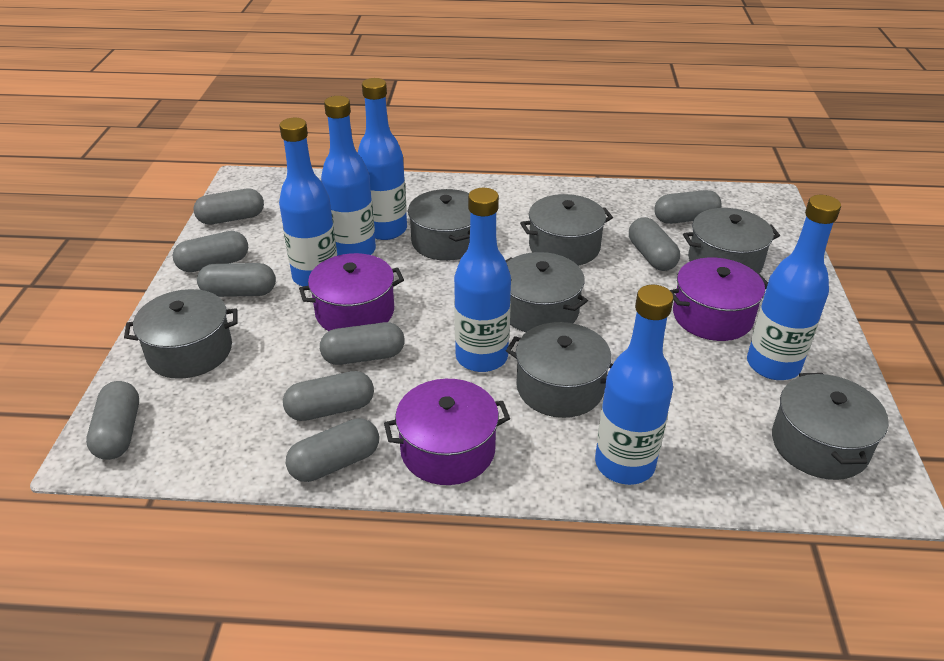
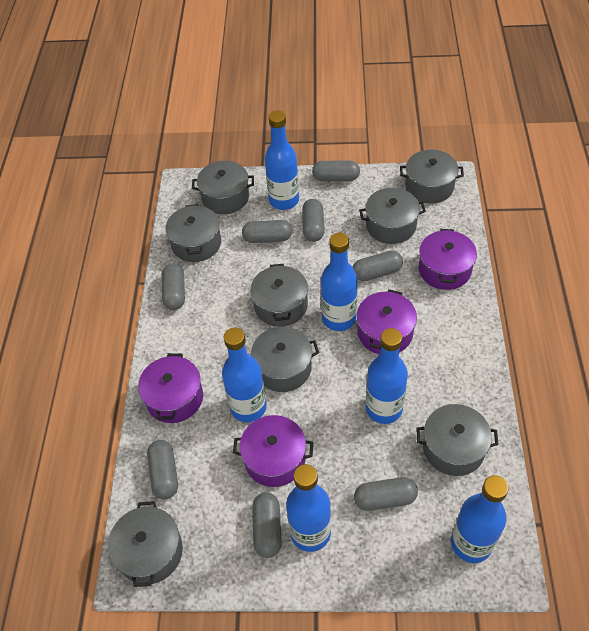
grey capsule: [86,381,139,460] [173,231,248,272] [193,189,264,224] [197,263,276,297] [283,371,374,421] [286,418,379,482] [320,322,404,365] [629,217,680,271] [654,190,722,224] = 9 -> [147,440,178,499] [162,264,185,310] [242,220,292,243] [252,492,282,558] [302,199,325,242] [312,161,360,181] [353,251,403,281] [354,477,418,511] = 8
grey pot: [124,289,237,379] [408,189,470,261] [506,252,588,332] [506,322,613,418] [520,194,613,266] [683,208,780,273] [772,373,889,480] = 7 -> [108,501,183,587] [165,204,221,262] [192,161,254,214] [250,264,308,327] [251,327,319,392] [359,188,426,244] [400,150,464,204] [416,404,499,476] = 8
purple pot: [299,253,404,331] [384,379,510,485] [670,258,768,341] = 3 -> [138,353,203,423] [233,415,313,487] [357,289,417,354] [419,229,477,290] = 4

